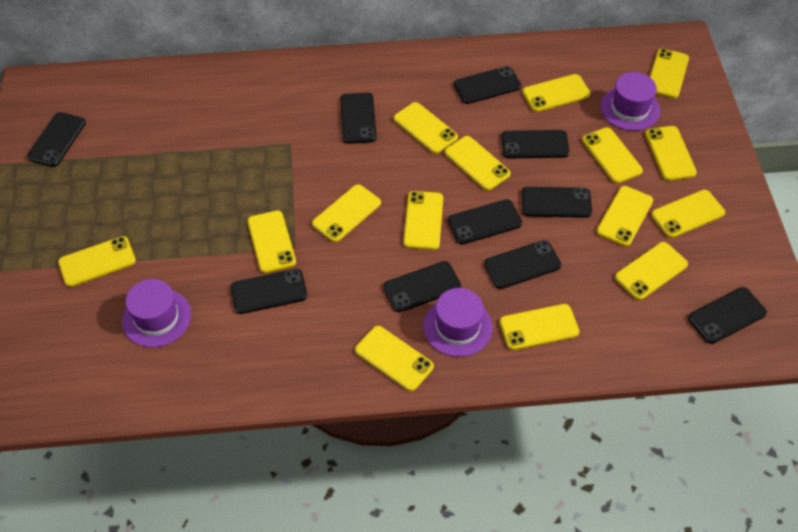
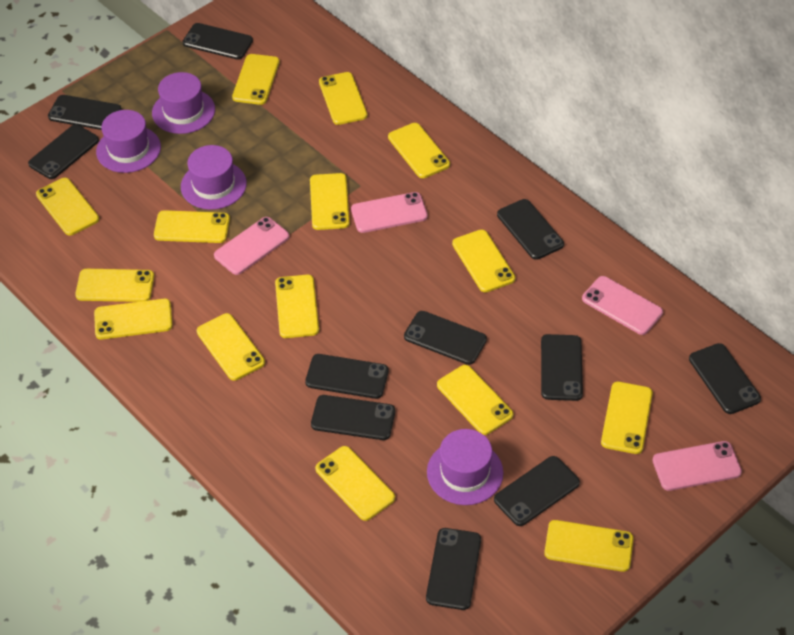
black phone: [27,112,86,167] [231,269,307,314] [340,93,377,144] [383,261,461,312] [448,199,522,244] [454,66,521,104] [484,240,561,289] [501,130,569,158] [522,187,592,218] [688,287,767,344] = 10 -> [28,124,99,179] [48,95,122,130] [182,23,253,59] [305,354,389,399] [311,395,395,440] [404,311,487,365] [426,528,481,610] [494,456,580,526] [497,199,564,260] [541,334,583,401] [689,343,761,414] = 11
pink phone: none = 0 -> [214,217,289,275] [351,192,428,233] [582,276,663,335] [652,441,742,491] = 4
purple hat: [122,279,191,348] [423,288,493,357] [600,72,660,131] = 3 -> [96,110,161,173] [152,72,215,134] [181,145,247,210] [427,429,503,505] = 4

